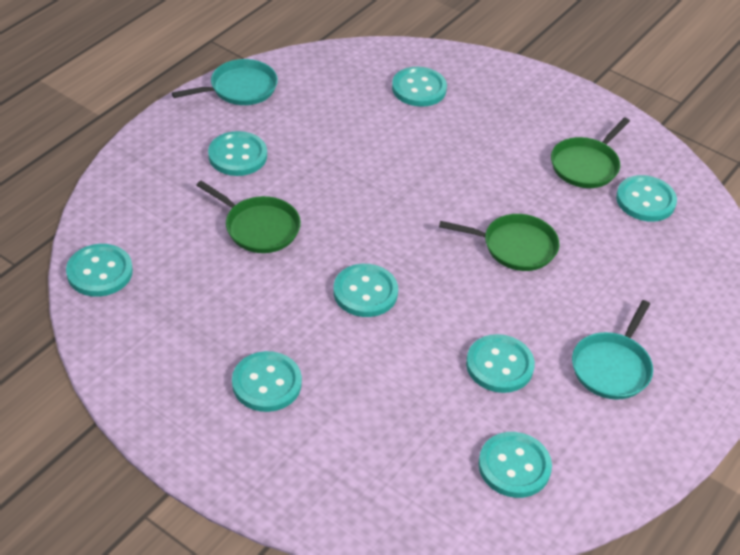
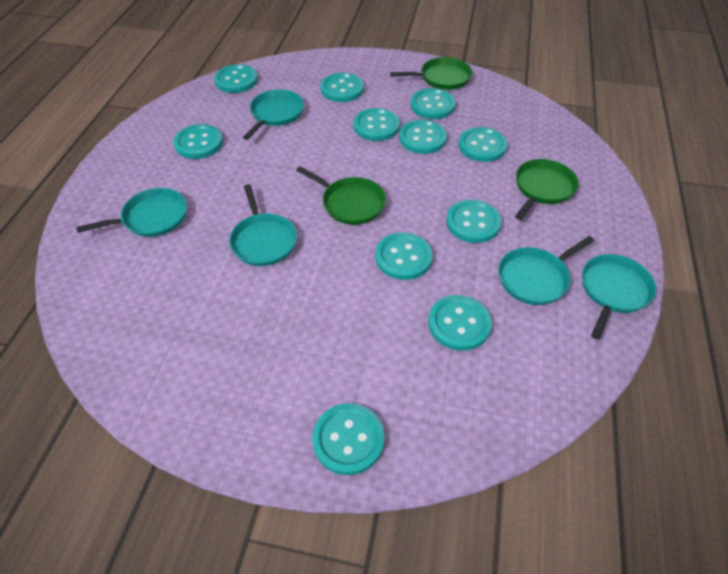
turquoise button: [66,244,133,297] [208,131,267,176] [232,351,302,412] [333,264,398,317] [392,67,447,107] [466,334,535,393] [478,432,552,498] [616,175,677,222] = 8 -> [173,124,223,159] [214,64,258,93] [312,403,384,475] [321,73,364,102] [353,108,400,141] [376,232,433,280] [399,120,447,154] [410,88,456,119] [428,295,492,351] [446,200,502,243] [459,127,508,162] = 11
turquoise pan: [172,59,278,105] [572,300,653,400] = 2 -> [76,188,187,237] [229,184,297,266] [243,89,304,140] [498,236,594,305] [582,254,656,340] = 5

